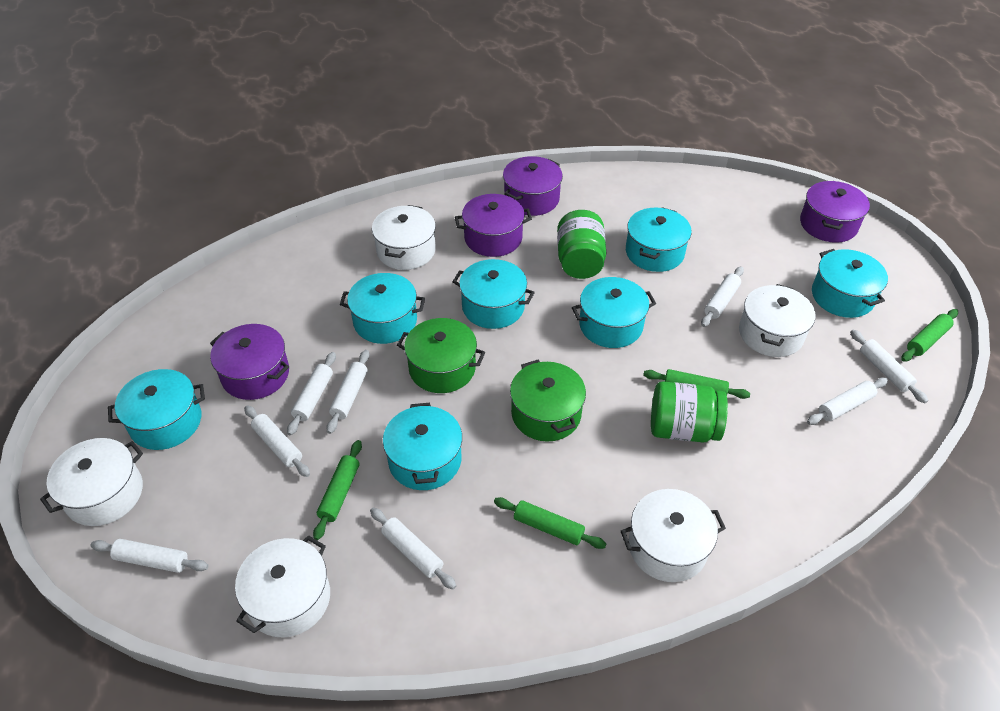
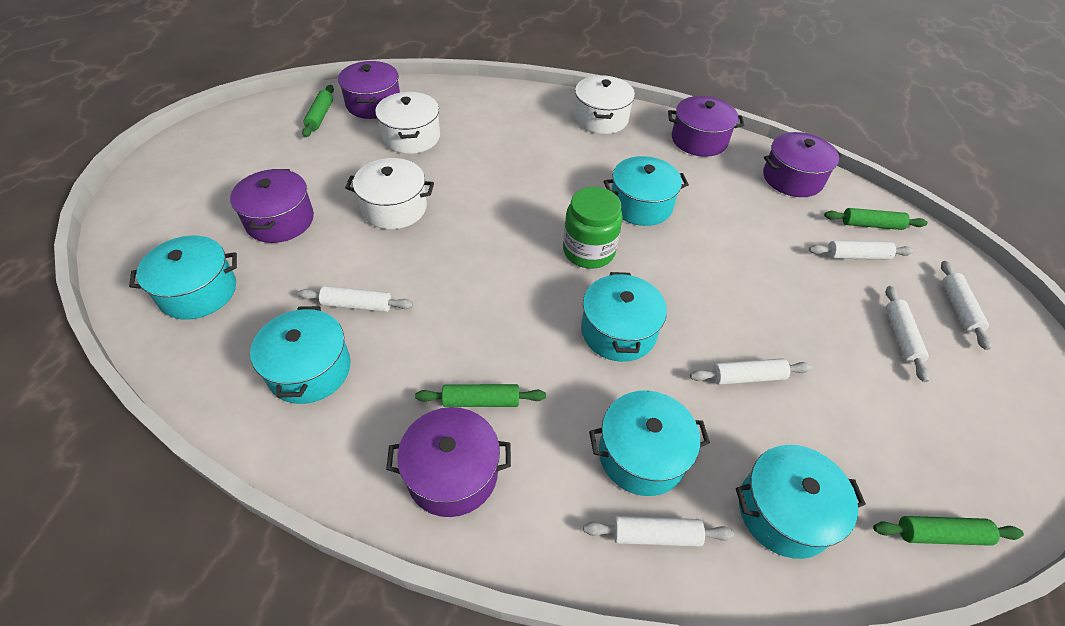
green jar: [557,210,606,279] [651,381,728,443] = 2 -> [563,187,623,269] = 1
green pot: [397,318,485,393] [510,360,586,441] = 2 -> none = 0
purple pot: [210,324,289,400] [455,194,532,257] [503,156,563,216] [800,181,870,243] = 4 -> [230,169,314,243] [338,61,400,119] [386,407,511,517] [668,96,744,157] [763,132,842,197] = 5
turquoise pot: [108,369,205,450] [340,273,425,344] [383,403,462,490] [452,259,535,329] [572,277,656,348] [626,207,692,272] [812,249,888,318] = 7 -> [129,236,237,320] [250,306,351,404] [581,272,667,362] [589,391,710,496] [604,156,689,226] [736,445,866,559] = 6
white pot: [40,438,143,526] [235,535,330,637] [372,205,436,270] [621,489,726,582] [739,284,816,357] = 5 -> [345,158,434,229] [375,92,440,154] [574,75,635,134] = 3
white rolling pin: [90,539,208,573] [244,405,310,477] [287,352,336,435] [326,350,369,434] [370,508,456,589] [701,266,744,327] [807,378,888,425] [850,330,928,403] = 8 -> [298,286,413,312] [583,516,734,547] [690,358,812,385] [809,241,914,260] [886,286,930,382] [941,261,992,350] = 6

